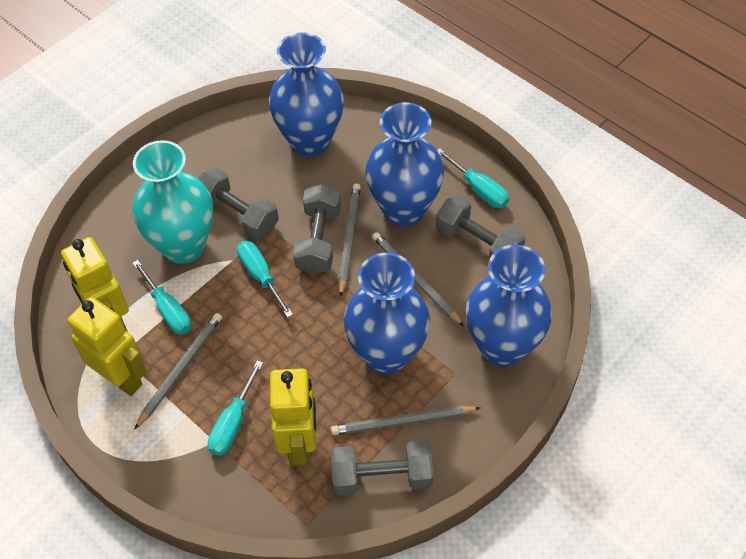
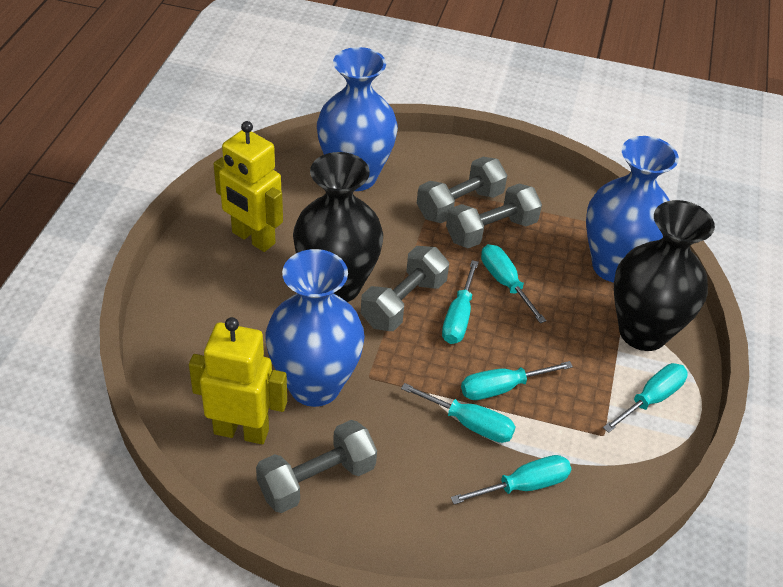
black vase: none = 0 -> [293,152,383,302] [614,200,715,351] = 2
blue vase: [269,32,344,156] [344,253,430,374] [365,102,444,226] [466,245,552,367] = 4 -> [265,249,365,407] [317,47,398,191] [586,136,679,283] = 3
grey pencil: [134,313,222,430] [331,406,480,435] [338,183,361,297] [372,232,464,326] = 4 -> none = 0
turquoise screwdriver: [132,260,191,334] [208,360,263,456] [237,241,293,318] [437,148,509,208] = 4 -> [401,383,516,443] [442,260,479,344] [451,455,571,504] [461,361,573,400] [481,244,546,323] [603,363,688,433] = 6
turquoise vase: [133,140,214,264] = 1 -> none = 0
yellow robot: [61,237,129,332] [68,297,147,396] [270,368,316,466] = 3 -> [189,317,287,444] [214,121,283,252] = 2

